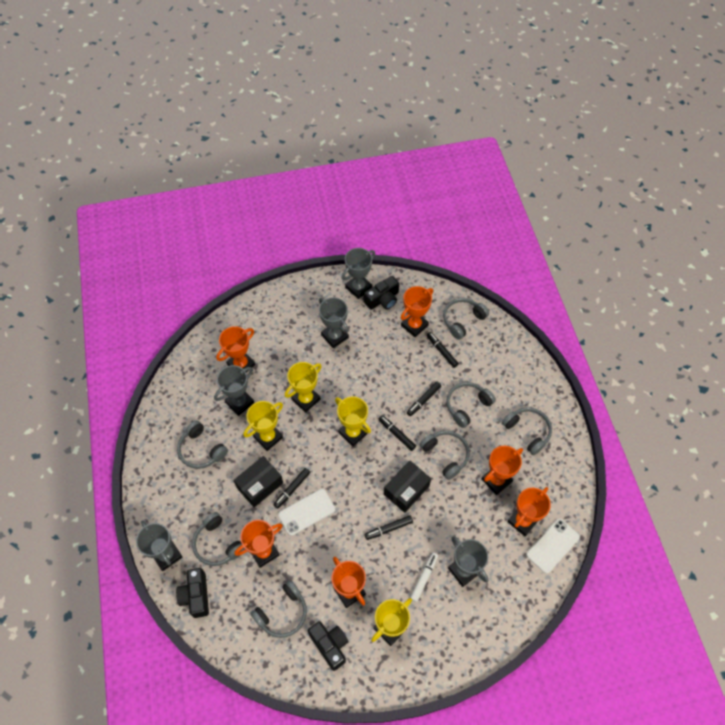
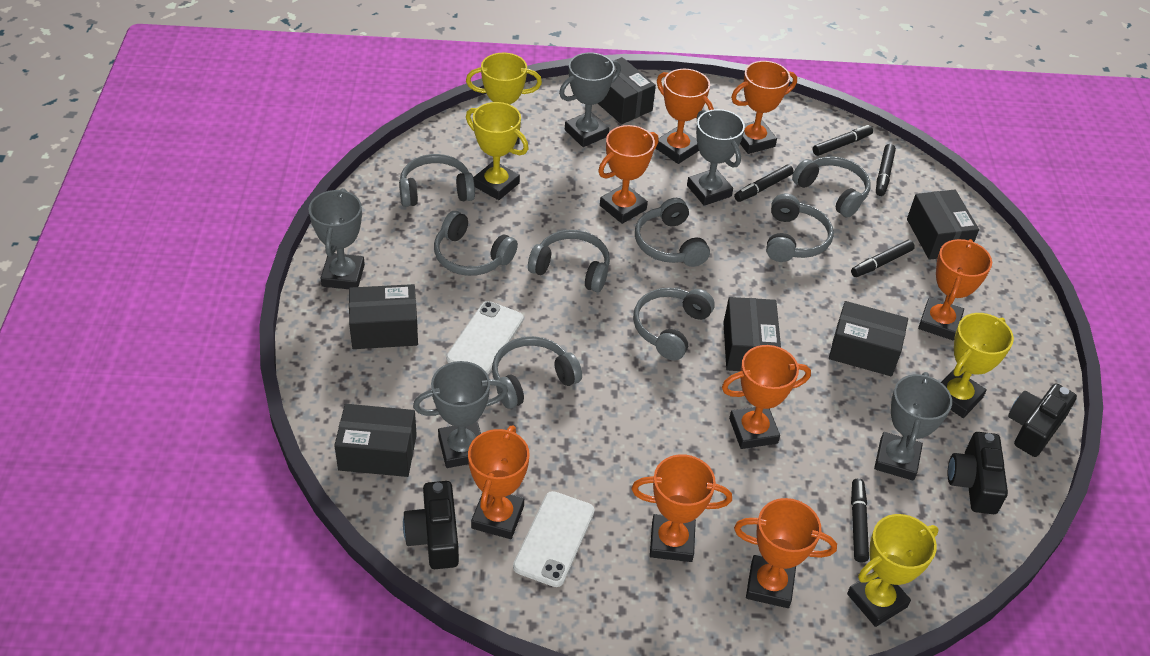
black box: [233,456,283,507] [384,460,431,513] = 2 -> [334,404,417,477] [349,284,418,349] [597,57,656,124] [723,297,781,371] [829,301,908,376] [907,190,979,260] = 6
grey headphones: [177,420,228,469] [192,512,245,566] [250,580,307,638] [420,431,470,480] [443,298,489,340] [446,382,496,428] [502,407,552,455] = 7 -> [399,154,475,207] [434,211,518,276] [492,336,582,409] [528,230,610,292] [633,288,715,361] [635,198,710,267] [766,193,834,262] [792,157,871,217] = 8
orange trophy: [216,326,255,372] [234,520,283,568] [332,557,366,608] [401,286,433,337] [481,446,523,495] [507,487,551,536] = 6 -> [468,425,529,539] [598,125,659,224] [631,454,732,562] [655,69,714,164] [722,345,811,449] [731,61,797,154] [734,498,837,608] [918,239,992,340] = 8
white marker: [410,553,438,602] = 1 -> none = 0

